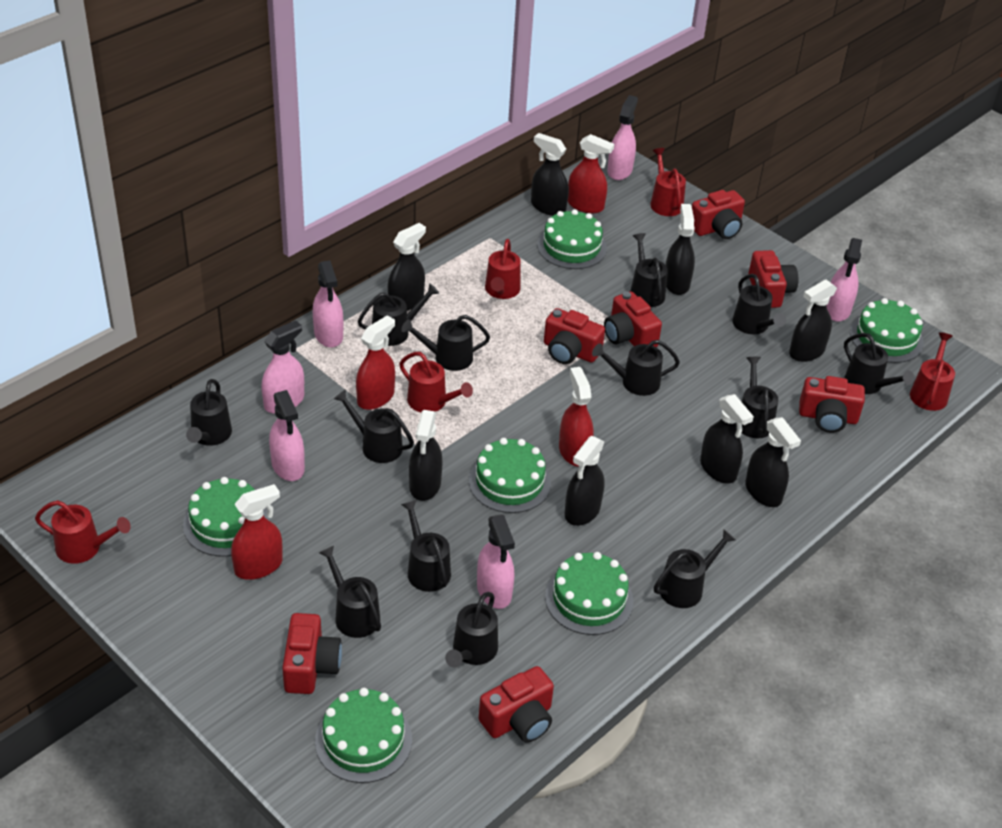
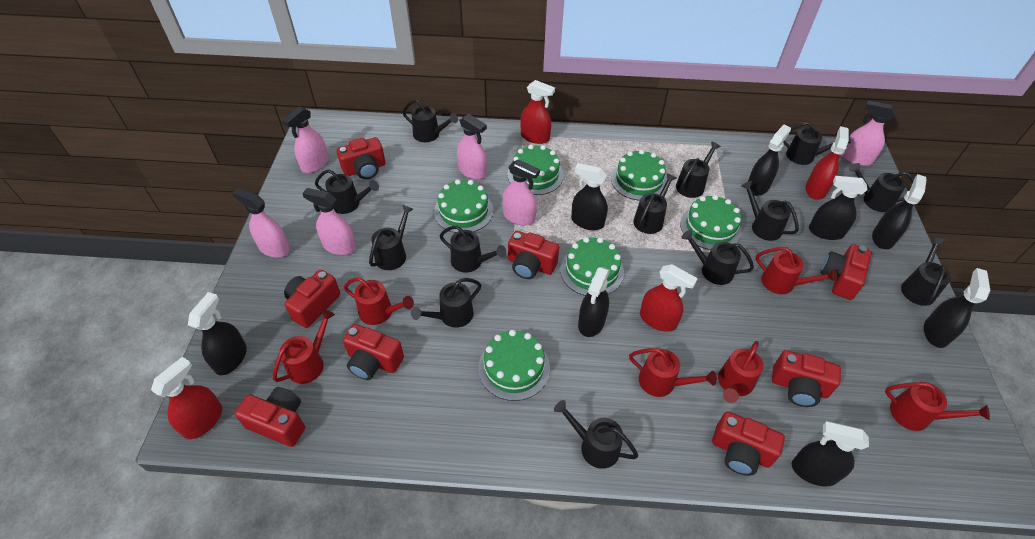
red camera: [282,613,342,694] [479,666,554,743] [544,308,605,364] [604,291,662,347] [692,190,745,239] [748,250,799,308] [799,376,865,433] = 7 -> [235,387,305,447] [284,270,340,328] [337,137,385,179] [343,324,404,380] [508,231,559,279] [712,411,785,476] [772,350,841,407] [820,244,872,300] = 8
red watering can: [35,500,131,564] [399,352,473,413] [485,239,521,299] [650,148,686,216] [910,332,955,411] = 5 -> [273,309,335,384] [344,277,414,325] [629,348,717,397] [718,341,764,403] [756,247,837,294] [885,382,990,431] = 6

